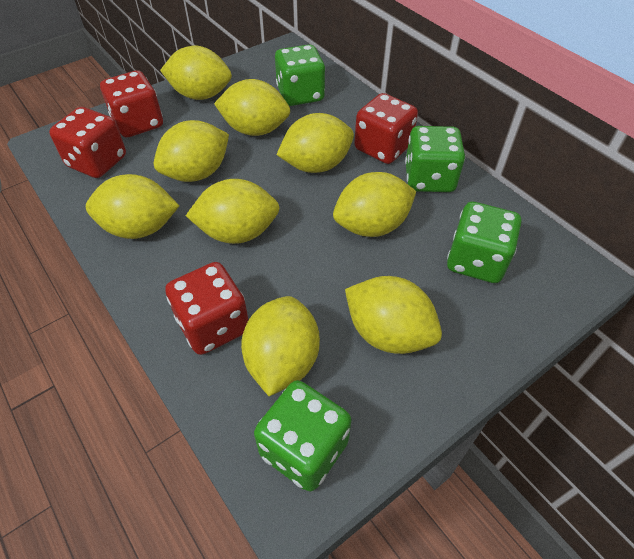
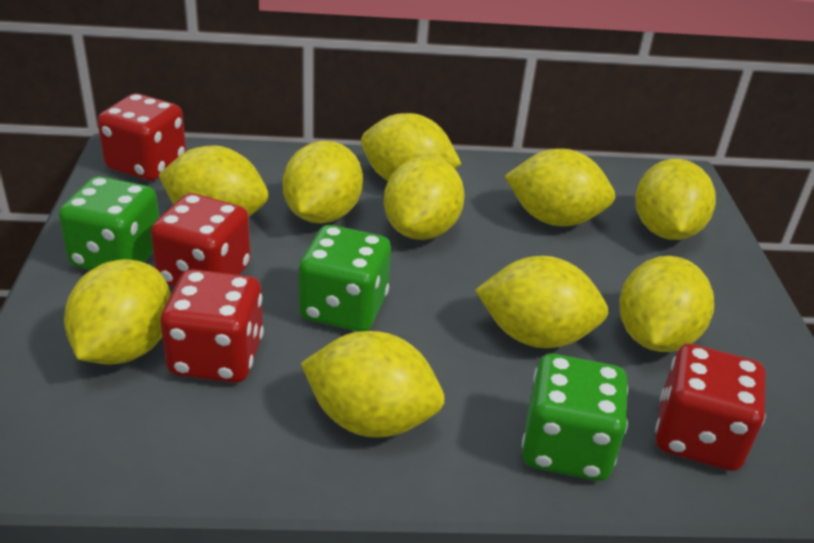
green dice: [254,380,351,491] [275,44,325,106] [405,126,465,192] [447,202,521,283] = 4 -> [59,176,159,270] [299,225,391,332] [522,354,628,481] = 3
yellow lemon: [86,174,179,239] [154,120,229,182] [160,46,232,100] [186,179,280,244] [214,79,290,136] [241,296,320,396] [276,113,354,173] [333,172,416,237] [345,276,442,354] = 9 -> [64,259,171,365] [159,145,268,216] [283,141,363,223] [301,331,444,438] [361,113,461,181] [384,156,465,240] [475,256,608,348] [505,149,615,226] [619,256,714,352] [635,159,716,240] = 10

